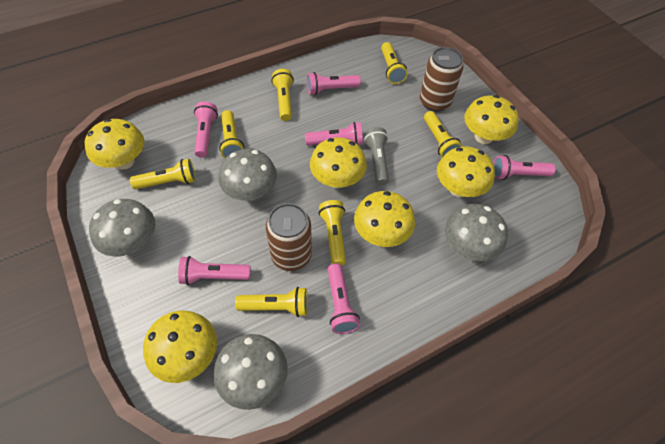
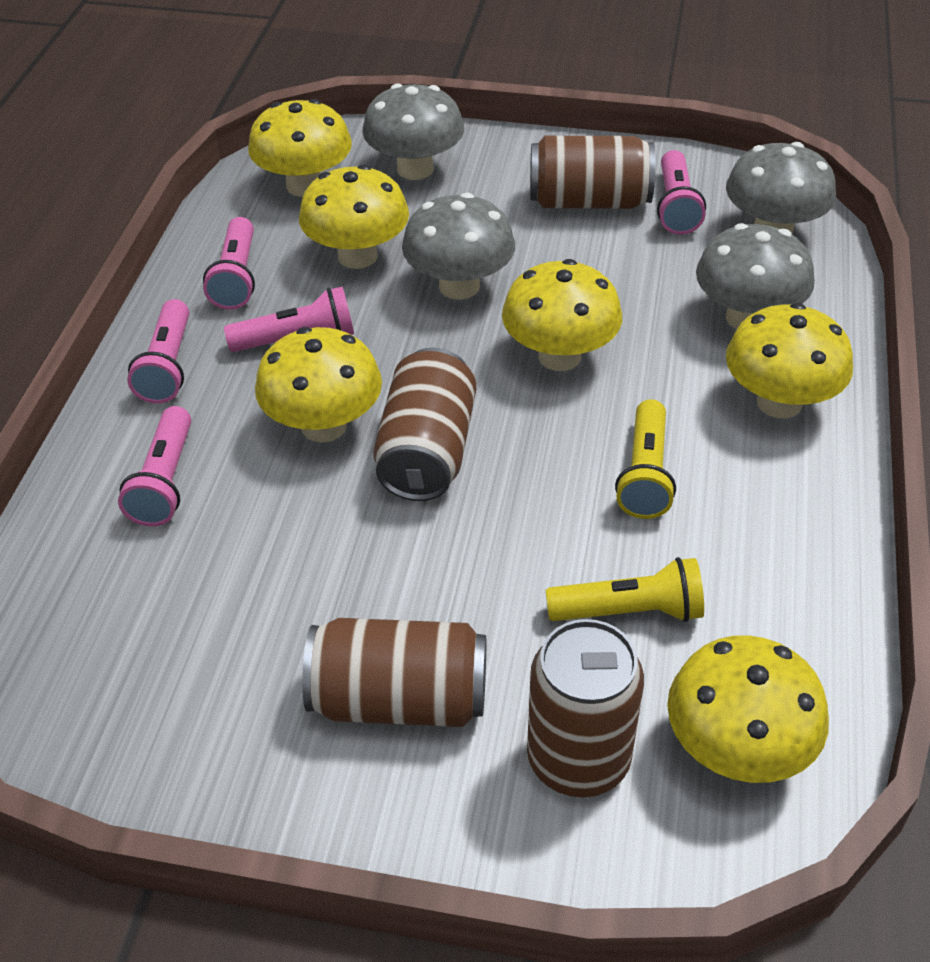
brown can: [266,203,312,271] [420,47,463,112] = 2 -> [302,618,486,727] [373,348,476,501] [527,619,644,797] [530,136,655,209] = 4
grey flashlight: [364,127,389,185] = 1 -> none = 0
pink flashlight: [178,256,250,285] [194,101,218,158] [305,122,363,145] [307,72,361,95] [327,263,360,334] [493,155,556,180] = 6 -> [118,406,191,526] [127,299,189,404] [203,217,255,310] [224,286,354,352] [657,150,706,235] = 5
yellow flashlight: [130,159,196,189] [219,110,244,158] [235,287,308,317] [271,69,294,121] [319,200,346,266] [381,42,408,84] [424,111,462,158] = 7 -> [546,557,704,622] [615,399,676,519] = 2

